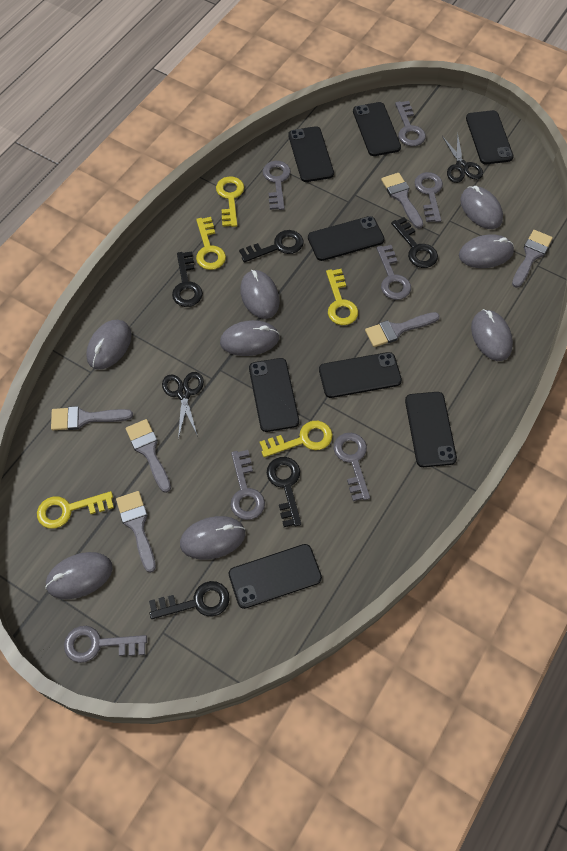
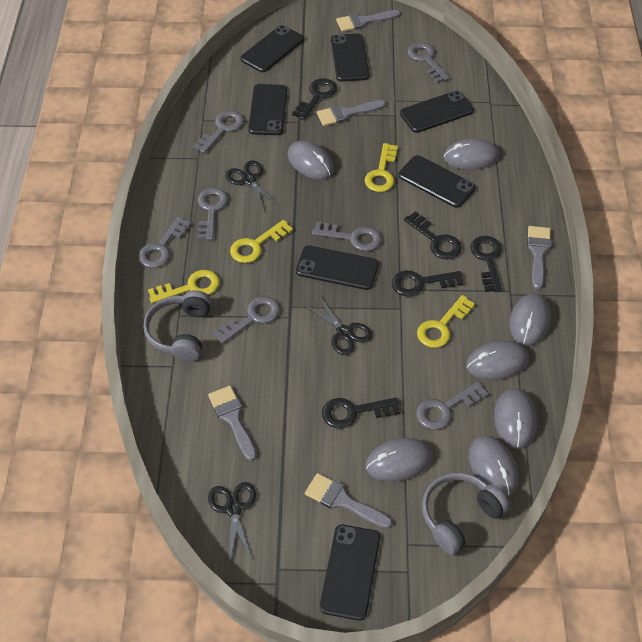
black phone: [229,544,322,609] [249,358,299,432] [288,126,334,182] [308,216,385,261] [319,352,402,398] [353,102,401,156] [405,392,457,467] [466,110,514,164] = 8 -> [241,25,304,72] [248,84,287,135] [296,245,379,290] [320,525,380,621] [331,34,370,82] [398,155,476,208] [400,91,474,133] = 7
black scissors: [162,372,204,439] [442,133,483,183] = 2 -> [208,482,256,564] [225,160,280,211] [304,294,372,355] = 3
grey brush: [51,406,133,430] [116,491,156,573] [126,419,171,493] [365,312,439,347] [381,173,423,229] [512,230,553,288] = 6 -> [208,386,257,461] [305,473,392,529] [317,100,386,126] [336,10,401,32] [527,226,551,289] = 5
grey headphones: none = 0 -> [143,290,212,361] [422,472,510,555] = 2
grey mouse: [45,552,113,599] [86,320,131,370] [180,516,245,560] [220,320,279,356] [240,270,280,319] [459,235,514,268] [460,186,503,229] [471,309,513,361] = 8 -> [287,141,334,180] [365,438,432,482] [444,138,499,170] [466,341,529,380] [469,435,518,496] [494,388,537,449] [509,294,551,346] = 7
yellow key: [37,491,114,529] [196,217,226,270] [216,176,244,227] [260,421,333,457] [326,269,358,325] = 5 -> [148,270,220,304] [230,220,293,263] [364,143,398,192] [417,295,475,348] = 4

